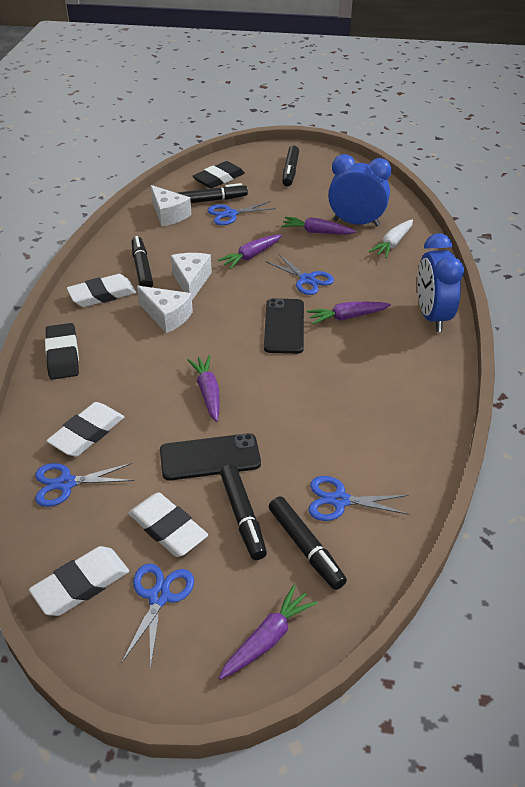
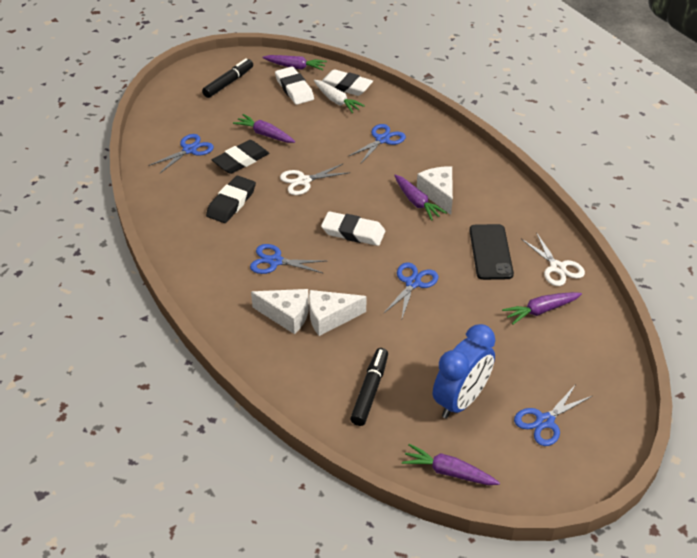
black marker: [132,236,153,287] [177,183,248,203] [220,465,267,560] [269,496,347,590] [282,146,299,186] = 5 -> [202,58,253,98] [350,348,388,426] = 2
black phone: [160,433,261,481] [264,298,304,354] = 2 -> [469,224,514,280] = 1
blue clock: [328,154,391,226] [417,233,464,332] = 2 -> [433,324,495,419] = 1
white eraser: [29,546,129,616] [46,402,124,457] [67,274,136,307] [128,492,208,557] = 4 -> [275,67,314,105] [321,211,385,246] [322,69,373,96] = 3
white scissors: none = 0 -> [280,163,350,195] [521,232,585,286] = 2

